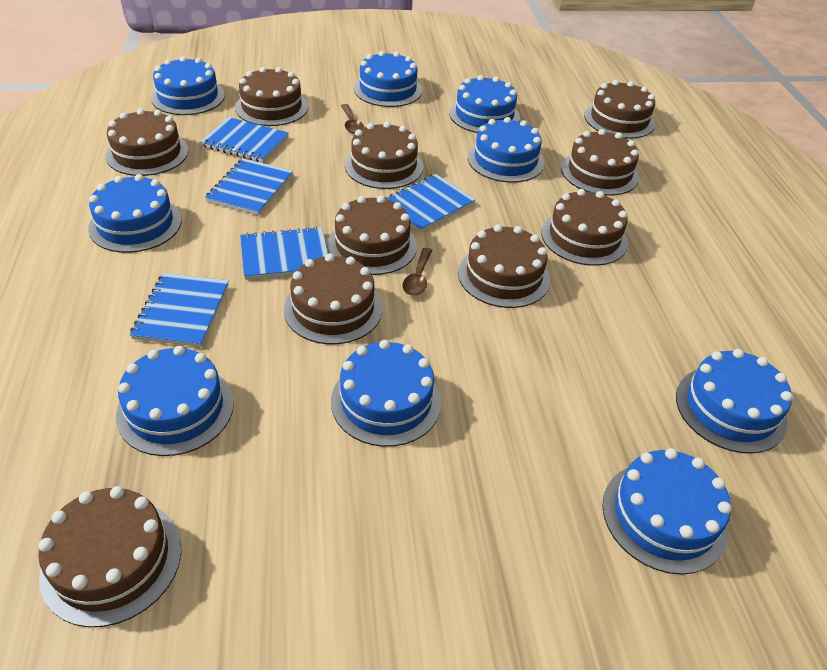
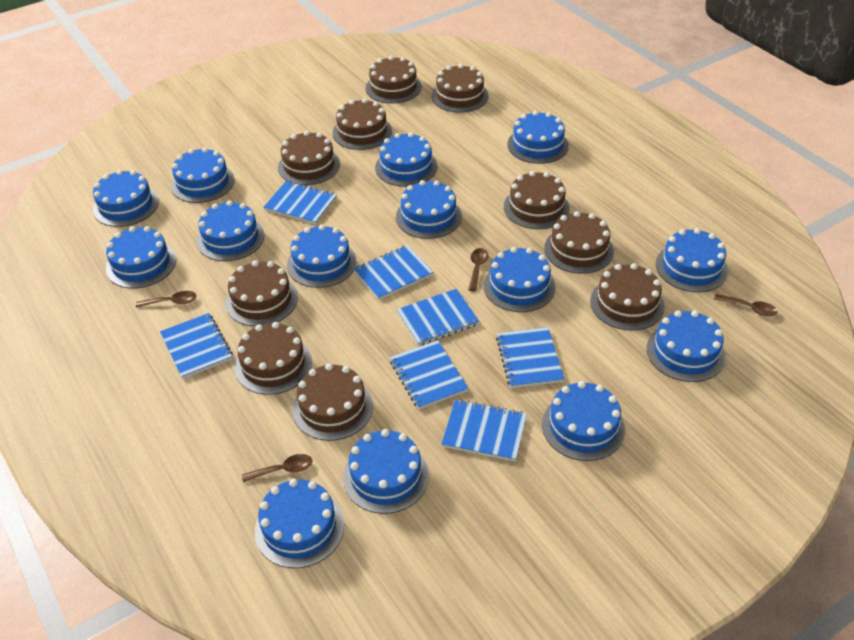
blue cake: [88,174,182,253] [116,346,234,456] [151,56,225,115] [331,340,441,447] [354,51,422,107] [449,75,520,133] [468,117,544,183] [602,448,731,575] [676,349,793,454] = 9 -> [93,170,159,227] [106,226,176,288] [171,147,235,203] [197,200,265,261] [255,479,344,568] [287,224,356,288] [343,429,429,514] [375,132,437,187] [396,180,462,239] [484,247,555,312] [507,111,569,164] [542,381,625,461] [647,310,725,382] [656,228,728,292] = 14
blue notebook: [130,273,229,347] [200,117,289,163] [205,158,293,215] [240,227,328,280] [385,174,476,232] = 5 -> [160,313,233,379] [263,181,337,224] [354,245,433,300] [390,340,469,409] [397,289,479,346] [441,400,527,461] [496,327,564,388] = 7
brown spoon: [341,104,364,134] [402,248,433,296] = 2 -> [136,291,196,308] [242,454,312,482] [468,248,489,291] [714,294,778,316] = 4

